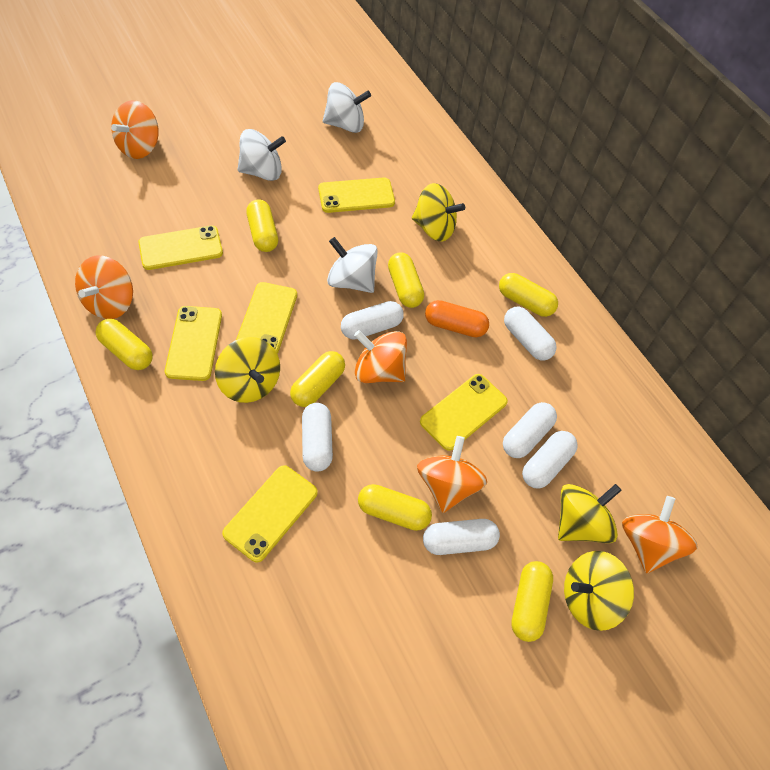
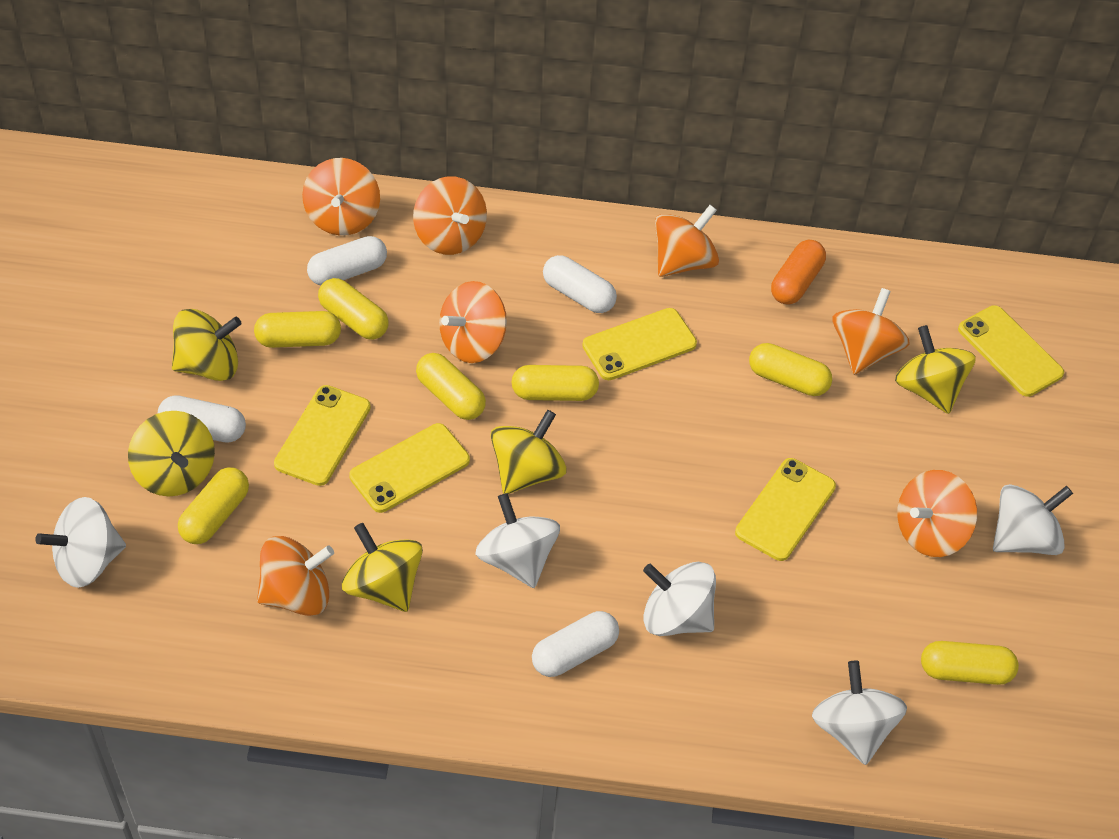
orange spinning top: [75,255,133,319] [111,100,159,159] [354,330,407,383] [417,436,487,513] [622,496,698,573] = 5 -> [257,536,334,616] [302,158,380,236] [413,176,487,255] [439,281,507,363] [655,205,719,277] [832,288,910,375] [897,470,977,557] = 7
white capsule: [302,403,333,472] [341,301,404,340] [423,519,500,555] [503,402,557,458] [504,307,557,360] [522,431,578,489] = 6 -> [158,395,246,443] [307,236,387,285] [532,611,619,677] [543,255,617,313] = 4
white spinning top: [237,129,286,181] [323,82,371,133] [327,237,378,293] = 3 -> [35,497,126,588] [475,493,560,588] [643,562,716,636] [812,661,907,765] [993,484,1073,555] = 5
yellow phone: [138,226,223,270] [165,306,222,381] [222,465,318,563] [236,282,297,354] [318,178,395,213] [420,374,508,451] = 6 -> [274,385,371,486] [349,423,470,513] [582,308,697,380] [735,458,836,561] [958,305,1064,397] = 5
yellow spinning top: [215,337,280,403] [412,183,465,242] [558,484,622,543] [564,551,634,631] = 4 -> [128,411,215,496] [172,309,242,381] [342,523,423,612] [490,410,567,494] [895,325,976,414] = 5

